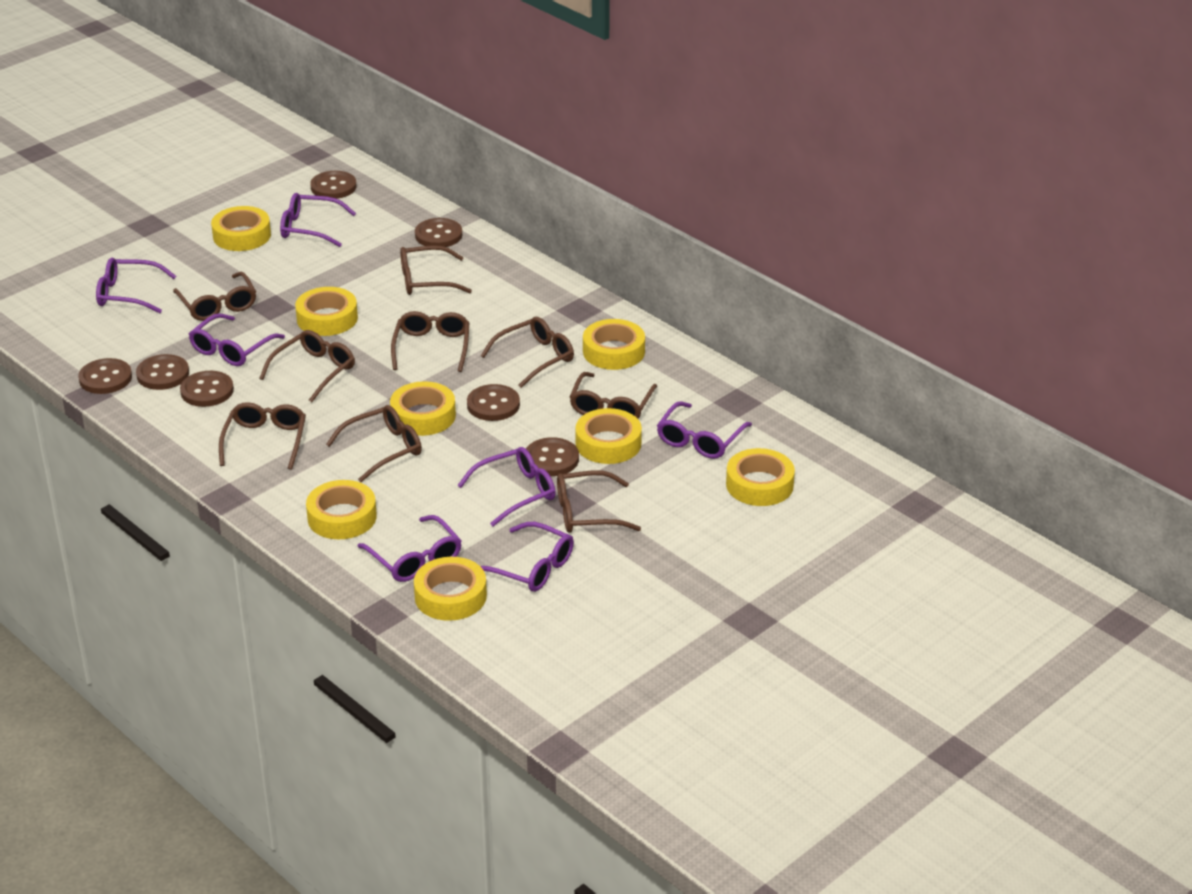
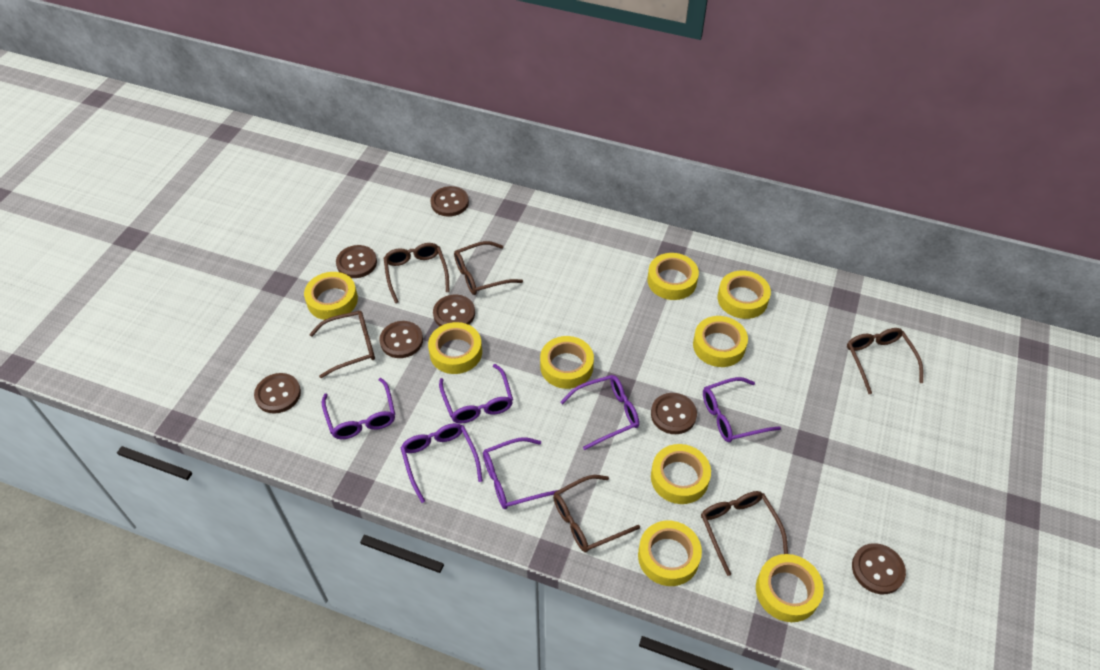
brown glasses: [173,272,256,321] [219,402,306,470] [259,330,355,402] [326,405,422,482] [391,311,469,372] [400,245,472,295] [481,317,574,388] [557,470,641,533] [570,372,657,419] = 9 -> [309,311,375,378] [384,243,450,303] [454,241,523,295] [553,475,640,552] [701,491,788,576] [847,328,923,394] = 6
purple glasses: [96,258,176,313] [189,313,285,366] [280,193,356,247] [357,515,462,582] [457,447,556,527] [480,522,574,592] [657,401,752,459] = 7 -> [322,378,395,439] [400,423,483,503] [439,364,513,423] [483,437,558,509] [561,375,639,450] [703,377,781,442] = 6
yellow tape: [211,206,271,251] [295,287,358,336] [306,480,377,539] [390,381,456,436] [414,557,487,621] [575,408,642,464] [583,319,645,370] [726,448,795,506] = 8 -> [304,272,358,320] [428,322,482,374] [540,336,594,389] [638,521,702,586] [648,253,699,300] [651,444,711,504] [693,316,748,367] [717,270,771,319] [756,554,824,622] = 9

